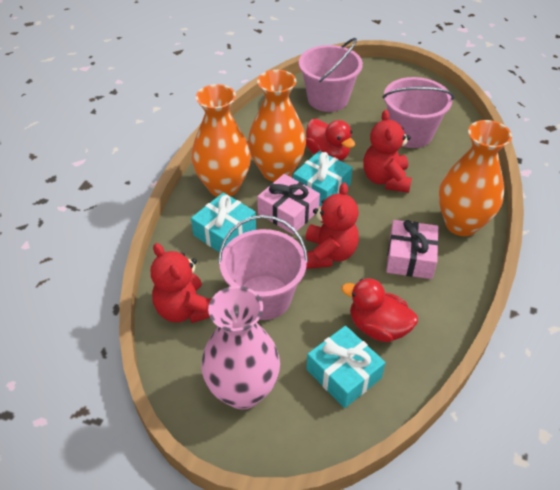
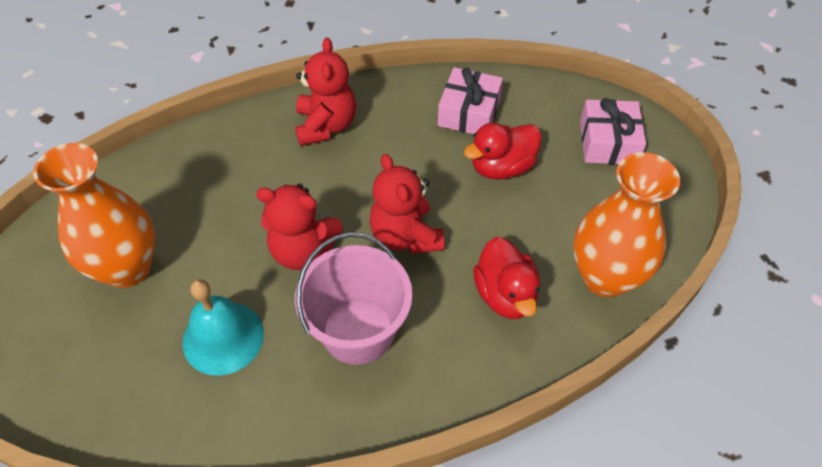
orange vase: [192,84,251,197] [248,70,306,182] [439,120,512,236] = 3 -> [33,143,155,288] [573,152,680,297] = 2
pink bucket: [218,215,308,320] [299,38,363,112] [382,77,454,148] = 3 -> [295,233,412,365] = 1
pink vase: [201,286,280,410] = 1 -> none = 0
turquoise bell: none = 0 -> [183,279,264,376] = 1
turquoise gift: [191,192,256,252] [293,151,353,206] [307,326,385,408] = 3 -> none = 0

